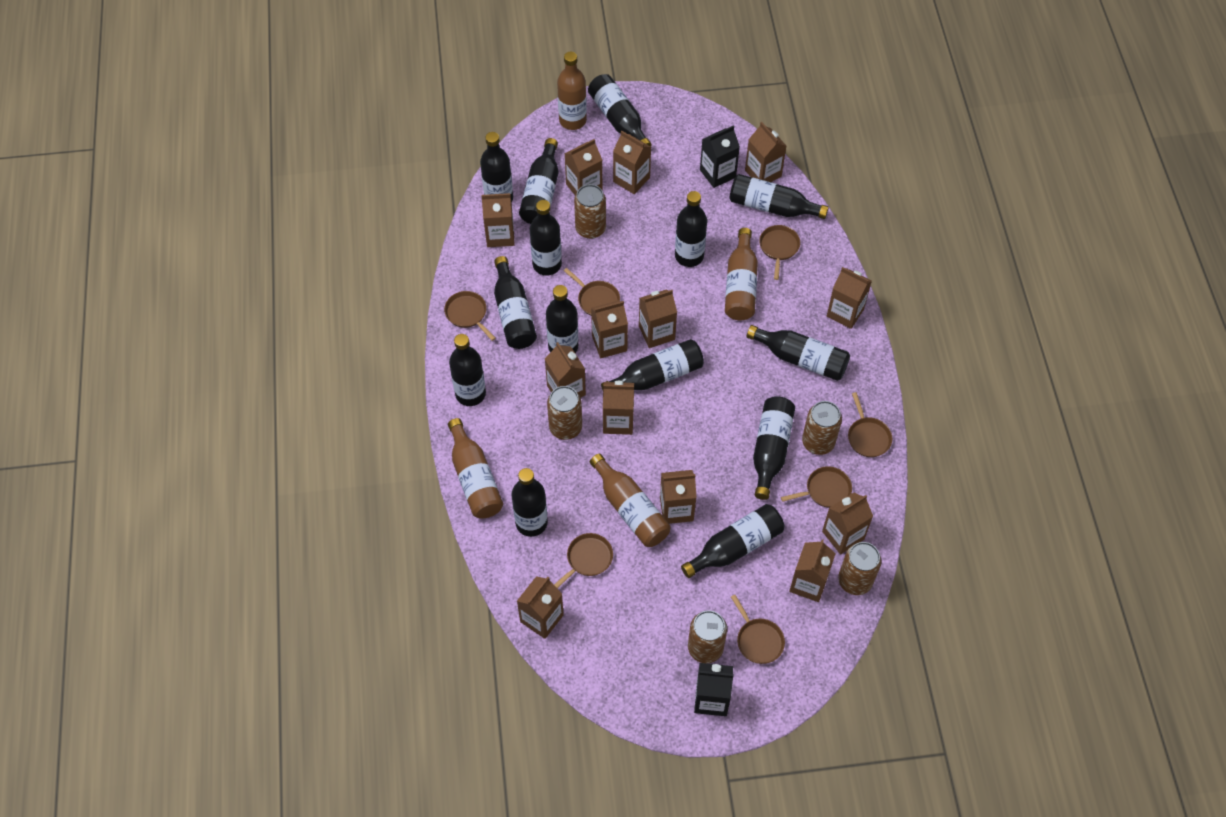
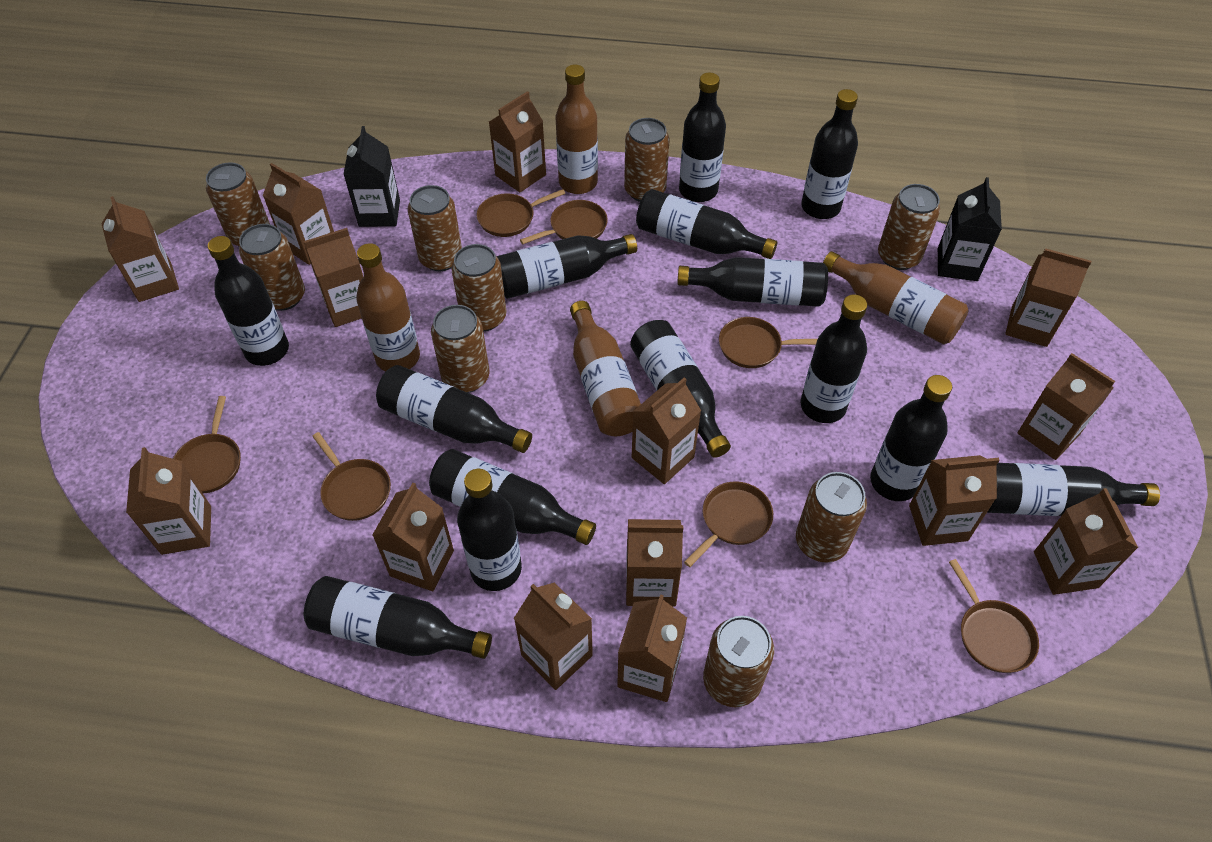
brown can: [547,386,582,440] [574,184,606,239] [688,610,727,663] [802,401,842,455] [838,542,882,595] = 5 -> [206,162,270,246] [239,224,305,311] [408,185,462,271] [431,305,489,393] [451,244,507,331] [624,118,669,202] [703,616,774,707] [796,472,867,562] [878,184,940,270] = 9
brown carton: [481,193,515,247] [517,576,564,639] [545,342,586,397] [565,139,602,195] [591,300,628,358] [603,381,634,435] [613,131,651,194] [639,289,677,348] [660,470,696,524] [745,122,786,182] [789,539,836,602] [822,493,873,554] [827,267,872,329] = 13 -> [101,196,179,302] [126,447,211,555] [263,163,334,265] [304,228,363,327] [372,483,454,591] [489,91,546,193] [514,583,593,690] [617,594,687,702] [626,519,683,607] [632,377,701,484] [909,455,1000,546] [1005,248,1091,347] [1018,353,1115,460] [1034,488,1138,595] = 14

